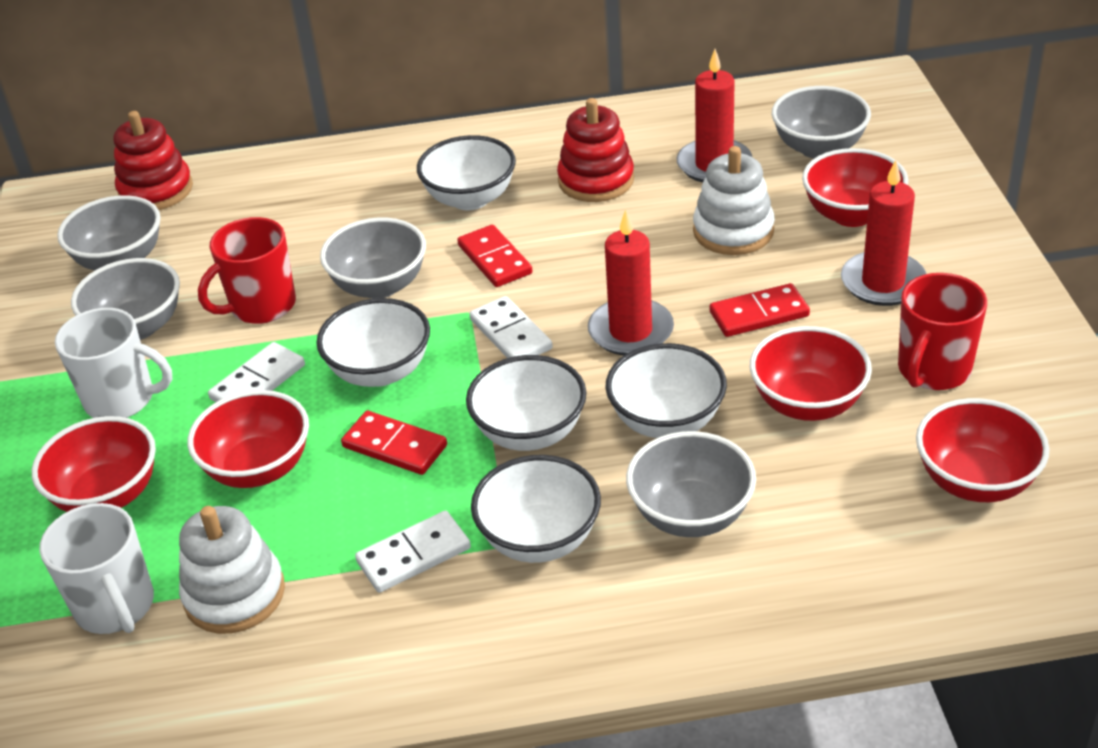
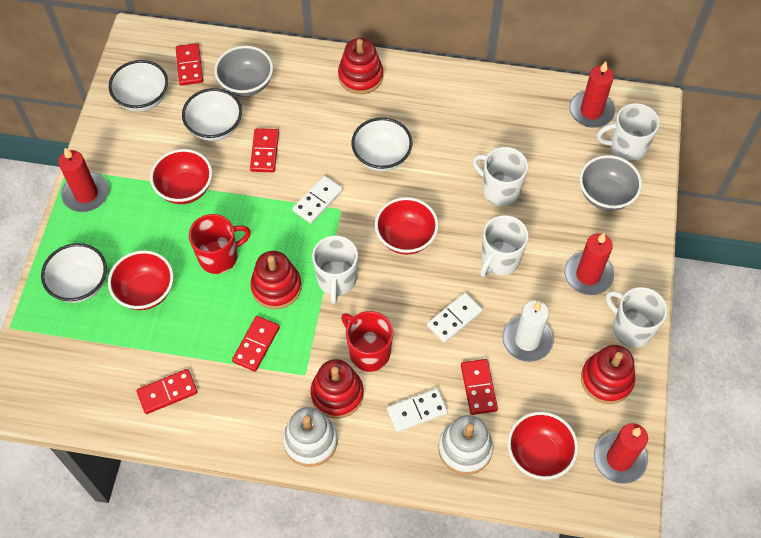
grey bowl: [57,195,161,270] [71,258,180,340] [320,217,426,299] [626,431,756,537] [772,86,871,159] = 5 -> [214,46,273,97] [580,155,642,211] = 2
red bowl: [32,416,156,512] [188,390,309,488] [750,326,872,421] [802,148,908,227] [916,398,1049,502] = 5 -> [108,250,174,310] [150,149,212,204] [375,197,439,255] [507,412,578,480] = 4
red candle: [588,209,674,356] [677,49,752,182] [841,160,926,306] = 3 -> [58,148,109,212] [564,233,614,295] [569,62,615,128] [594,423,648,484] = 4
red domino: [341,411,447,475] [457,225,532,287] [710,283,810,337] = 3 -> [136,369,198,414] [176,43,203,86] [232,316,280,372] [250,128,279,172] [461,359,498,415] = 5
red stacking toy: [113,111,193,210] [557,98,634,202] = 2 -> [250,251,301,309] [311,359,364,419] [338,38,383,94] [581,345,635,404] = 4
white bowl: [316,298,430,387] [417,135,516,210] [466,355,586,451] [471,455,601,563] [606,343,727,438] = 5 -> [41,243,107,303] [109,60,168,112] [182,88,242,141] [351,117,413,172] = 4
white candle: none = 0 -> [502,300,554,362] = 1
white mug: [39,503,154,634] [55,308,172,418] = 2 -> [312,235,358,304] [472,147,528,206] [480,215,528,277] [597,103,660,162] [606,287,667,348] = 5

